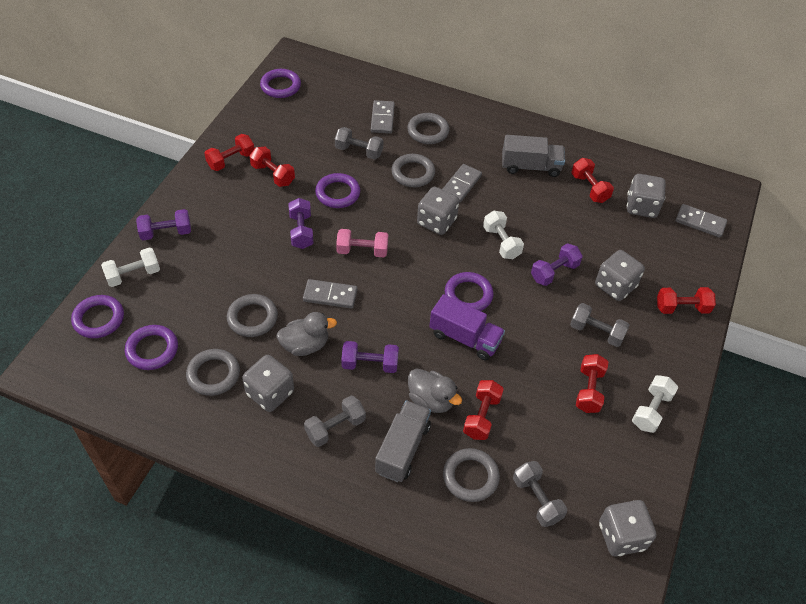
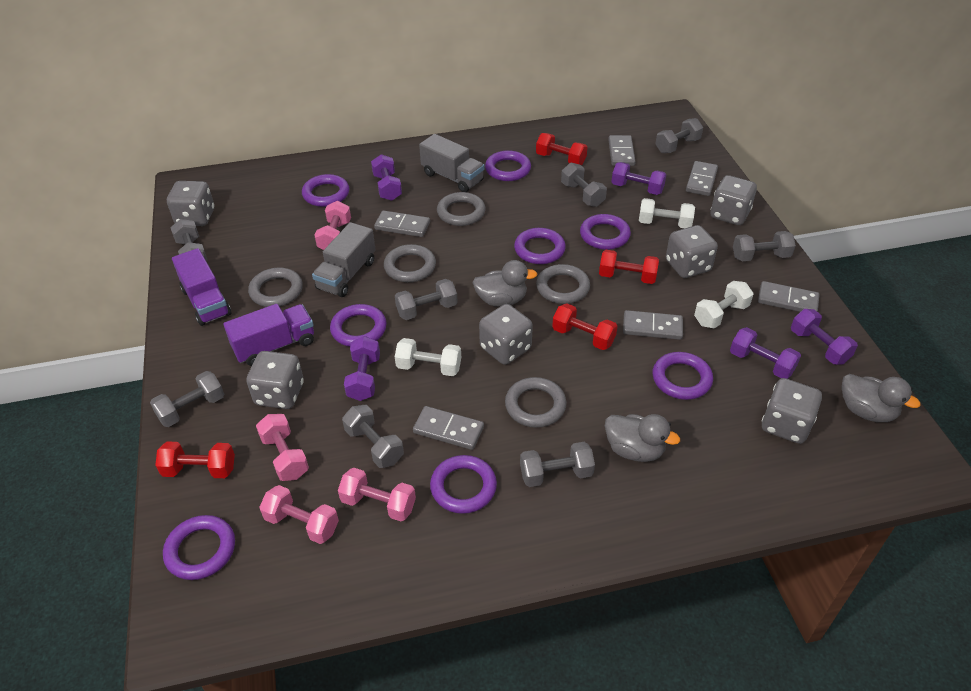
grey dice: [242,355,294,412] [417,187,459,235] [595,250,645,301] [599,500,656,556] [627,174,665,218] = 5 -> [167,181,214,226] [246,351,304,409] [479,304,533,365] [666,225,718,278] [711,175,757,225] [762,378,822,444] = 6
grey domino: [303,279,357,309] [371,100,395,134] [442,164,482,203] [676,204,727,238] = 4 -> [374,210,430,237] [413,406,484,450] [608,135,636,166] [623,310,683,340] [686,161,718,196] [758,281,819,312] = 6
grey duck: [276,312,337,356] [408,368,462,413] = 2 -> [472,260,537,307] [605,414,680,462] [842,374,920,422] = 3
grey dumbbell: [304,396,366,447] [335,127,383,160] [513,461,567,527] [570,303,630,347] = 4 -> [150,371,225,427] [170,219,207,261] [342,405,404,468] [395,279,458,320] [520,442,595,487] [561,163,607,207] [655,118,703,153] [733,231,796,261] = 8
pink dumbbell: [336,229,388,258] = 1 -> [256,414,309,481] [259,485,339,544] [314,201,351,250] [338,468,416,521] = 4
purple dumbbell: [136,209,191,240] [288,198,314,249] [341,341,399,373] [531,243,583,286] = 4 -> [344,336,380,401] [371,154,402,201] [611,162,667,195] [730,327,801,379] [791,309,858,364] = 5
purple ring: [71,295,124,338] [125,325,178,370] [260,69,301,98] [315,173,360,208] [445,272,494,311] = 5 -> [163,515,235,580] [302,174,349,207] [330,304,387,347] [430,455,497,514] [485,150,531,181] [514,228,566,264] [580,214,631,250] [653,352,713,400] = 8
purple truck: [429,294,505,360] = 1 -> [172,248,231,326] [223,304,314,366] = 2
red dumbbell: [204,134,254,171] [249,147,295,187] [463,380,504,440] [572,158,614,203] [576,354,608,413] [657,287,716,314] = 6 -> [155,442,235,478] [536,133,587,165] [552,304,618,350] [599,250,659,284] = 4

